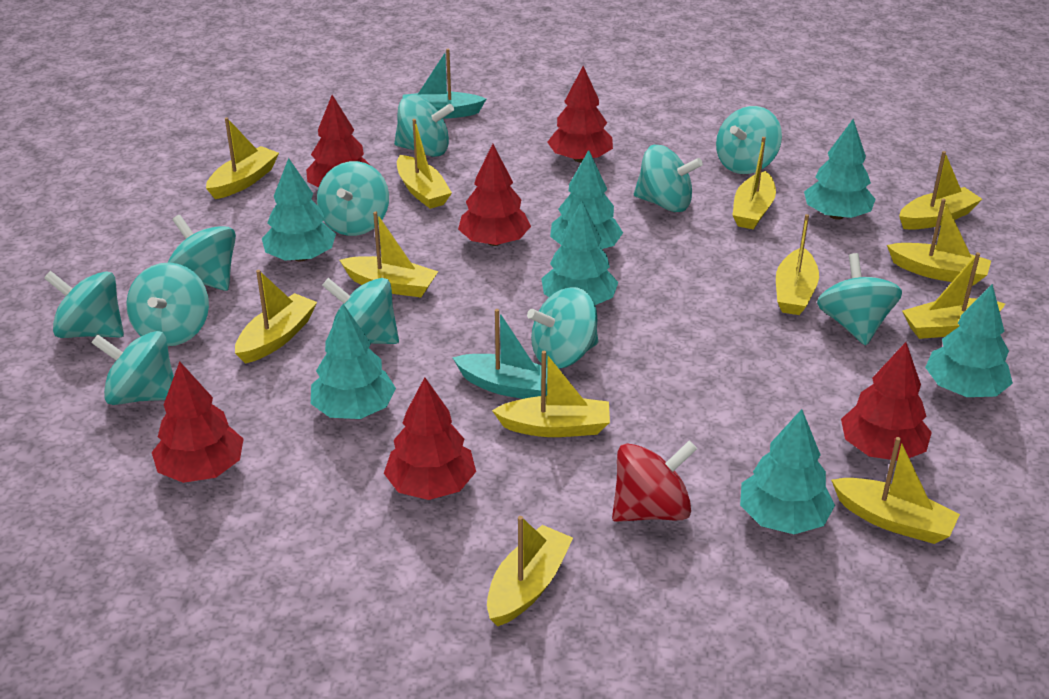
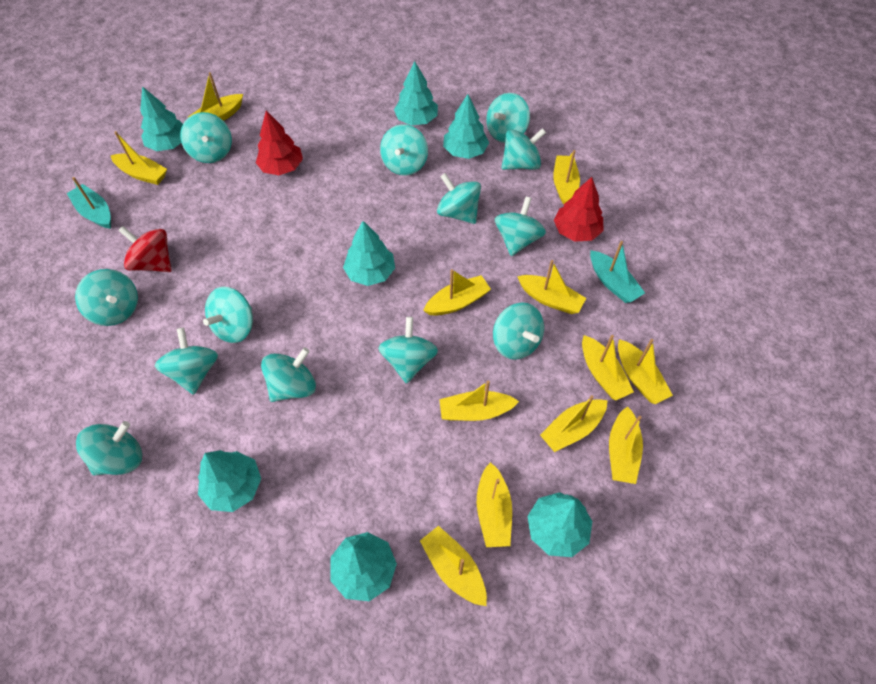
red tree: [152,361,244,483] [306,95,371,187] [384,377,476,500] [458,144,531,246] [547,66,613,162] [841,342,932,461] = 6 -> [256,111,303,175] [554,177,603,242] = 2
turquoise spinning top: [44,271,124,338] [91,331,174,405] [126,262,209,346] [168,215,236,291] [317,161,389,236] [322,278,399,344] [394,95,454,157] [527,287,598,369] [634,145,703,212] [716,106,782,174] [817,253,902,345] = 11 -> [75,269,138,326] [76,421,142,475] [155,328,218,395] [180,112,232,163] [203,287,253,343] [261,347,316,402] [378,317,438,384] [380,124,428,176] [437,173,481,224] [486,93,530,143] [493,302,544,360] [495,197,546,256] [501,128,546,170] = 13

